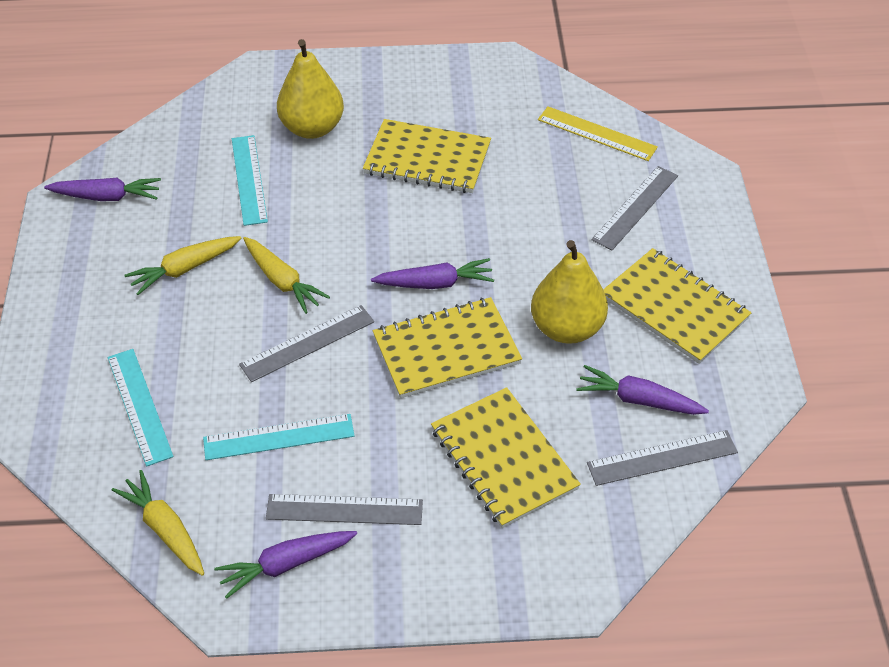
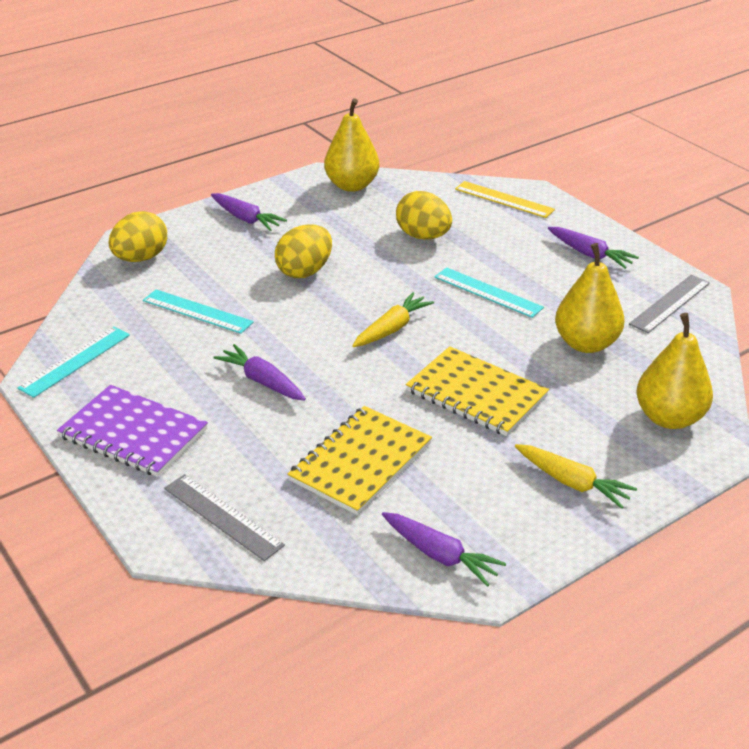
grey ruler: [239,305,374,382] [266,494,423,525] [587,430,738,486] [592,166,678,250] = 4 -> [164,474,285,561] [629,275,710,333] = 2
purple notebook: none = 0 -> [57,385,208,477] = 1
yellow carrot: [112,470,204,576] [125,236,241,295] [243,237,330,314] = 3 -> [352,292,434,347] [515,444,637,509] = 2
yellow egg: none = 0 -> [109,211,167,262] [275,224,332,278] [396,191,452,240] = 3
yellow notebook: [363,119,491,193] [373,297,522,398] [431,387,581,528] [603,248,751,364] = 4 -> [288,406,432,515] [406,346,549,436] = 2
yellow pear: [277,39,344,139] [531,240,608,344] = 2 -> [324,98,379,192] [555,243,625,353] [636,313,713,429] = 3

